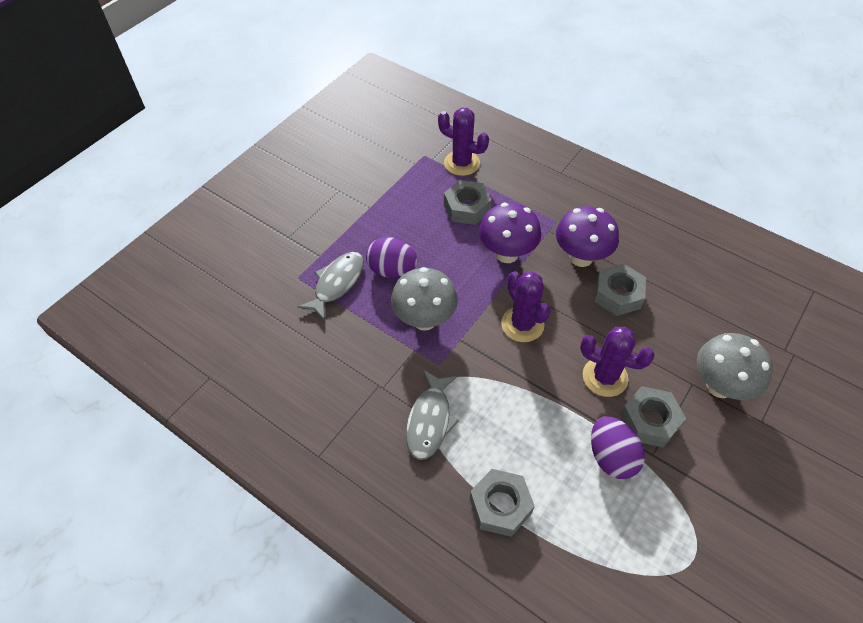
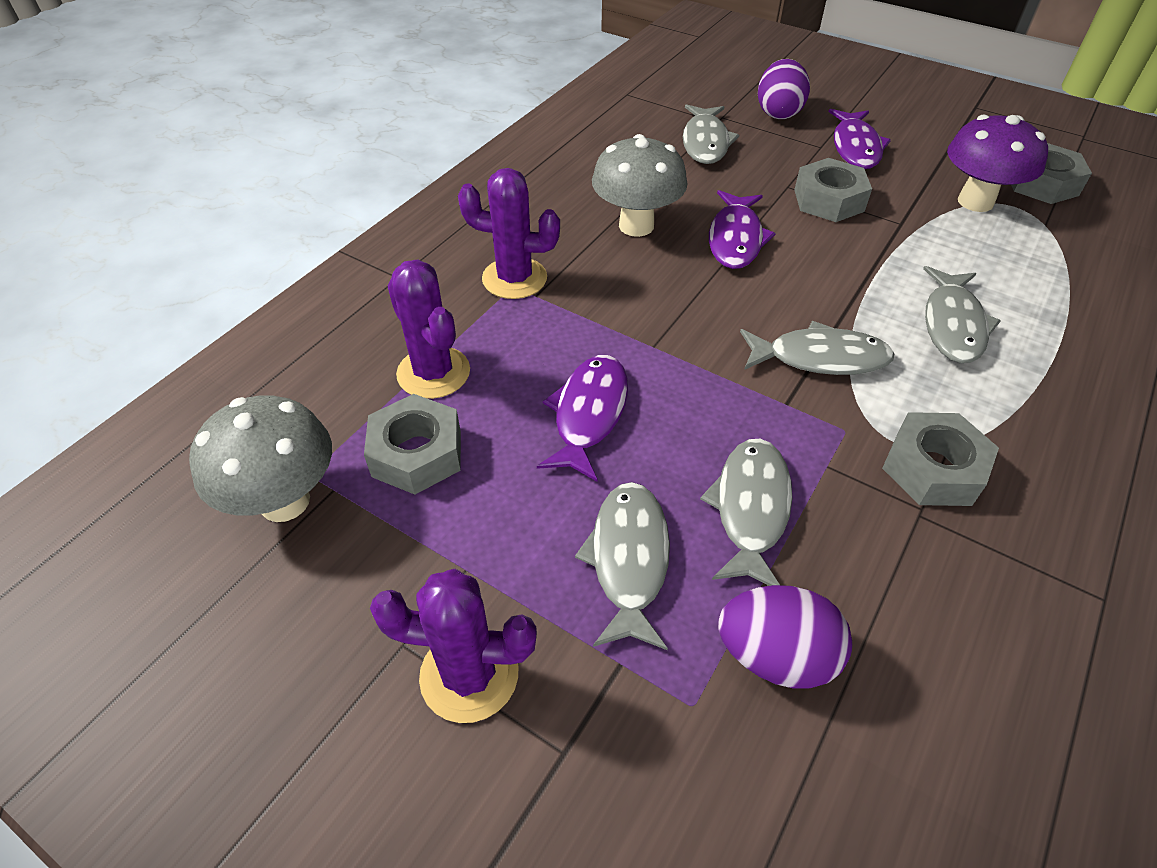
grey fish: [298,252,364,321] [406,370,459,460] = 2 -> [575,482,670,650] [683,104,739,164] [700,439,792,586] [740,321,895,375] [923,266,1001,363] = 5
purple fish: none = 0 -> [537,355,628,481] [709,190,776,269] [829,109,891,169] = 3
purple mushroom: [479,203,541,263] [556,206,619,267] = 2 -> [947,115,1048,212] = 1

